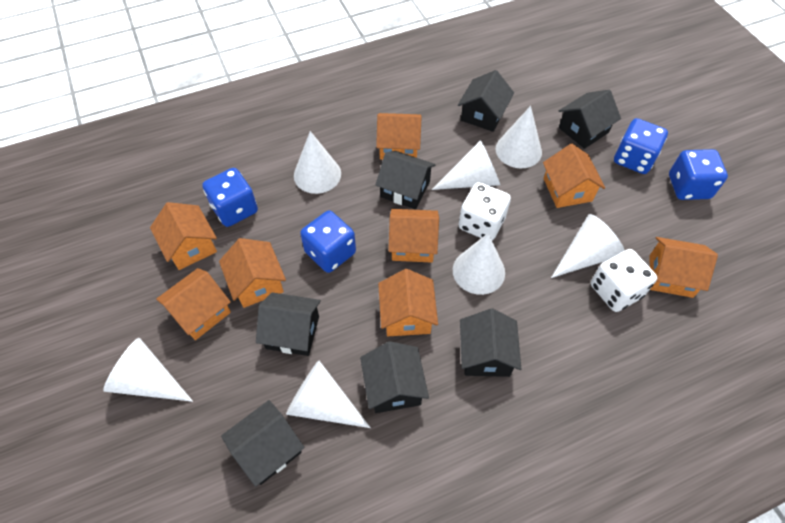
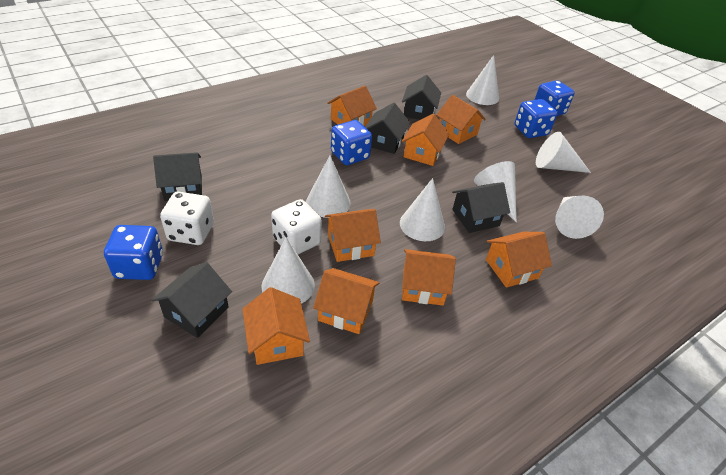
black house: [221,400,304,487] [256,292,321,356] [360,341,429,413] [375,151,436,209] [458,70,514,132] [460,309,521,377] [559,90,621,149] = 7 -> [152,262,232,338] [153,152,202,201] [365,103,410,154] [402,75,441,120] [452,182,510,233] = 5

